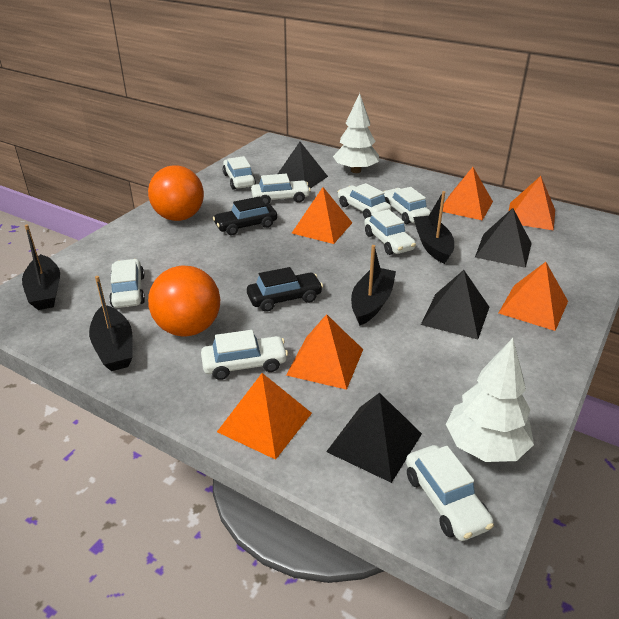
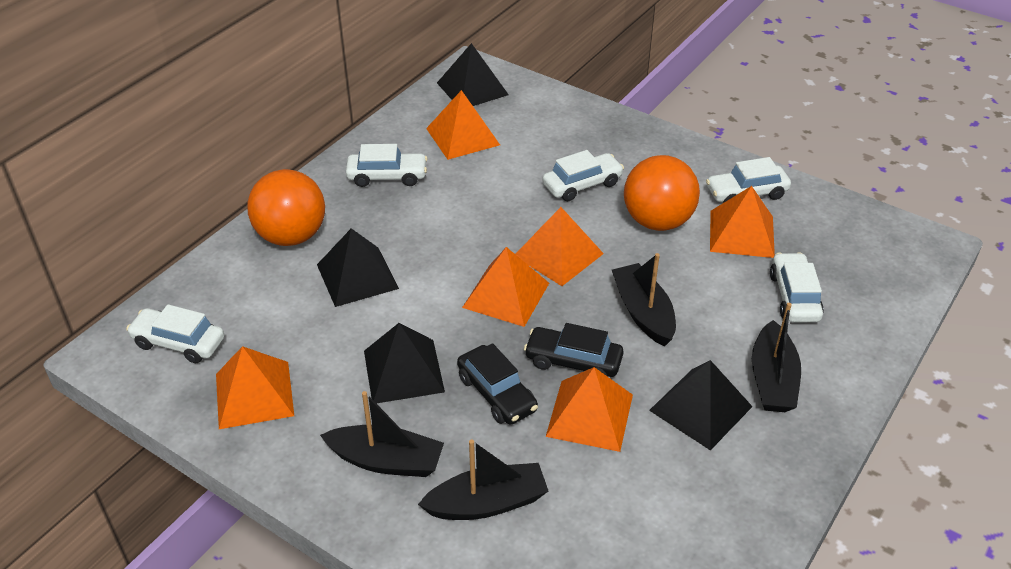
white car: [109,259,145,308] [201,330,288,380] [223,156,256,190] [251,174,311,204] [338,183,391,219] [364,209,416,255] [383,187,431,224] [406,445,494,541] = 8 -> [126,304,224,363] [346,144,428,187] [543,150,624,201] [706,157,791,203] [770,252,824,322] = 5
white tree: [333,93,379,173] [446,338,534,462] = 2 -> none = 0

